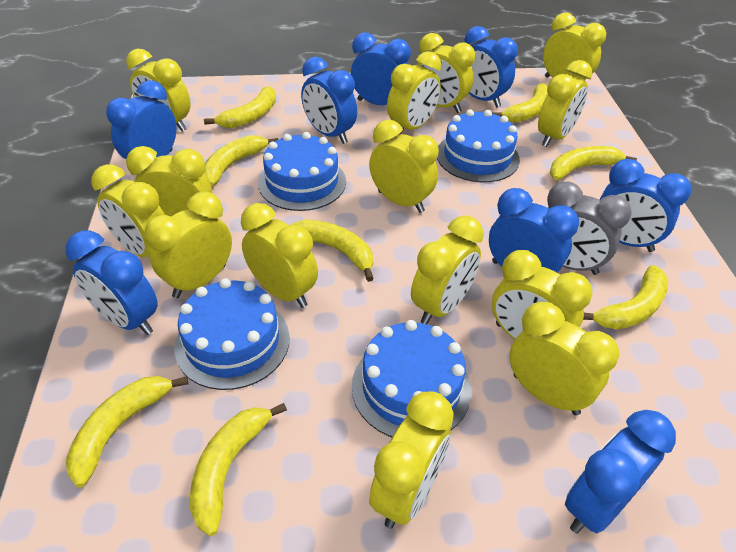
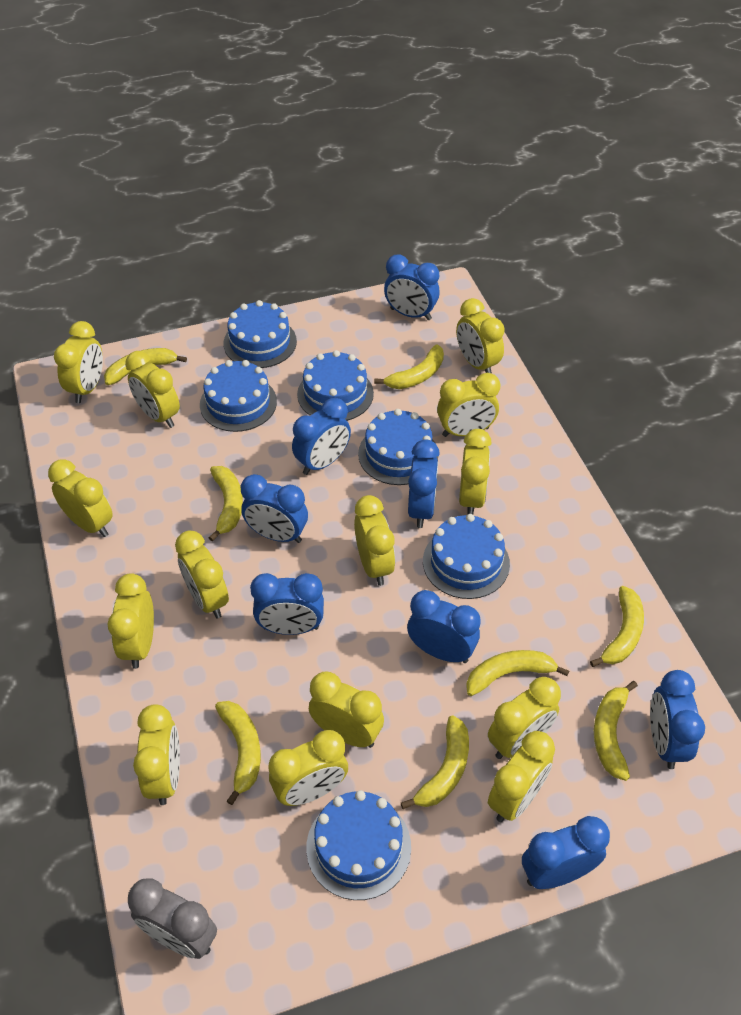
blue cake: [175,278,290,390] [258,132,346,211] [352,320,471,437] [437,110,520,182] = 4 -> [200,360,277,432] [223,300,297,368] [297,350,374,421] [306,790,411,900] [358,409,438,485] [423,514,510,599] = 6

